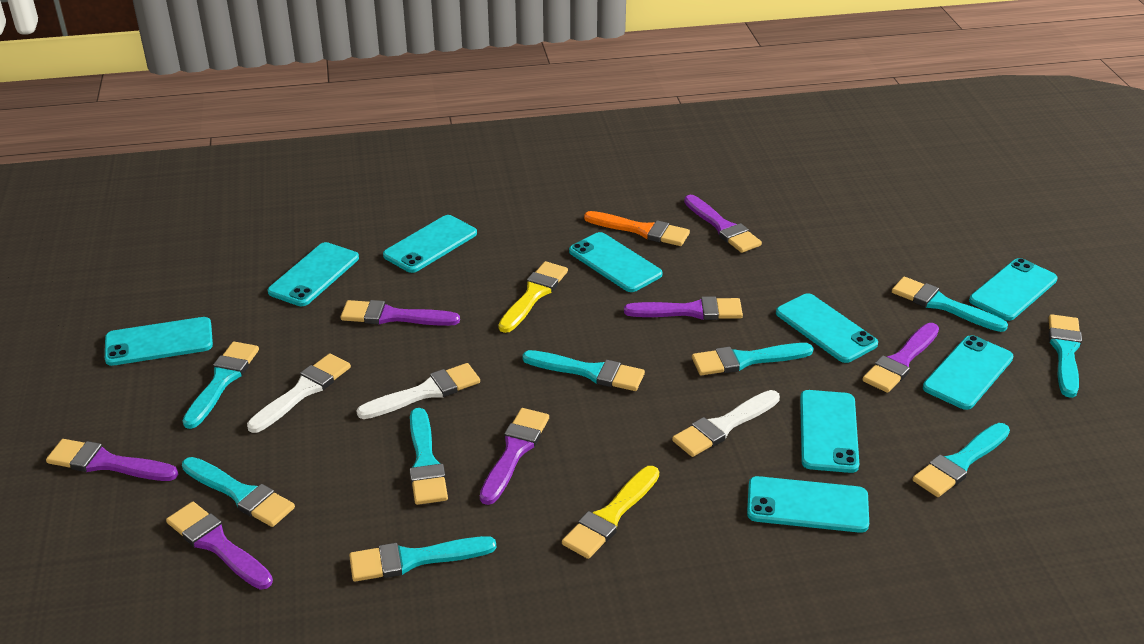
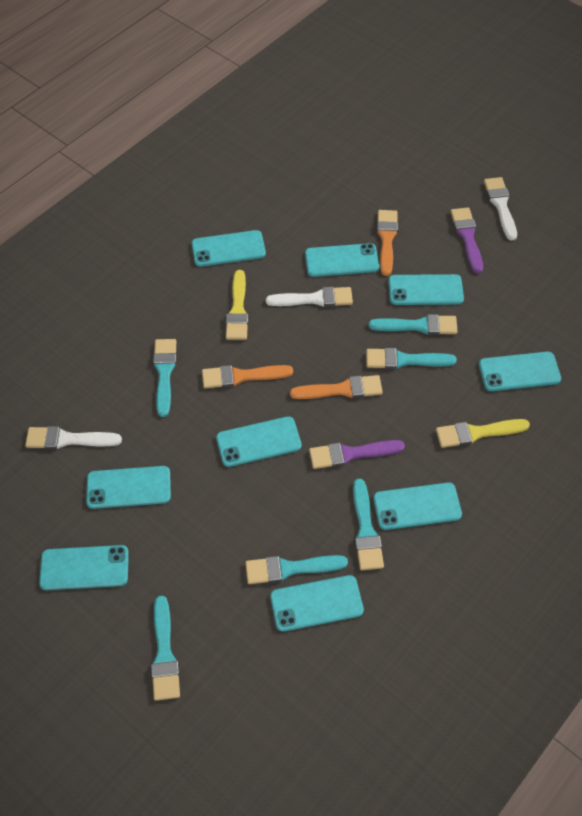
orange brush: [584,211,690,246] = 1 -> [202,365,293,388] [290,375,383,399] [377,210,398,276] = 3
purple brush: [46,439,178,481] [166,502,273,590] [341,300,460,326] [480,408,549,505] [624,296,743,320] [684,195,762,253] [862,323,939,393] = 7 -> [309,440,405,469] [450,208,483,273] = 2
turquoise brush: [182,457,295,527] [183,342,259,429] [349,536,496,582] [410,408,448,505] [522,350,645,391] [692,343,813,375] [892,277,1008,332] [913,423,1010,497] [1049,314,1082,398] = 9 -> [151,596,180,701] [153,339,177,417] [245,555,348,584] [353,479,384,570] [366,348,457,369] [369,314,458,335] = 6

